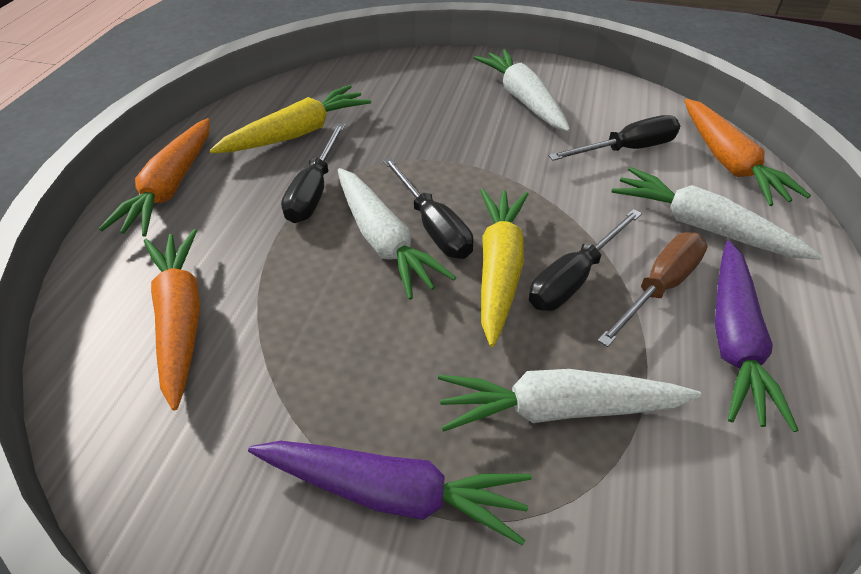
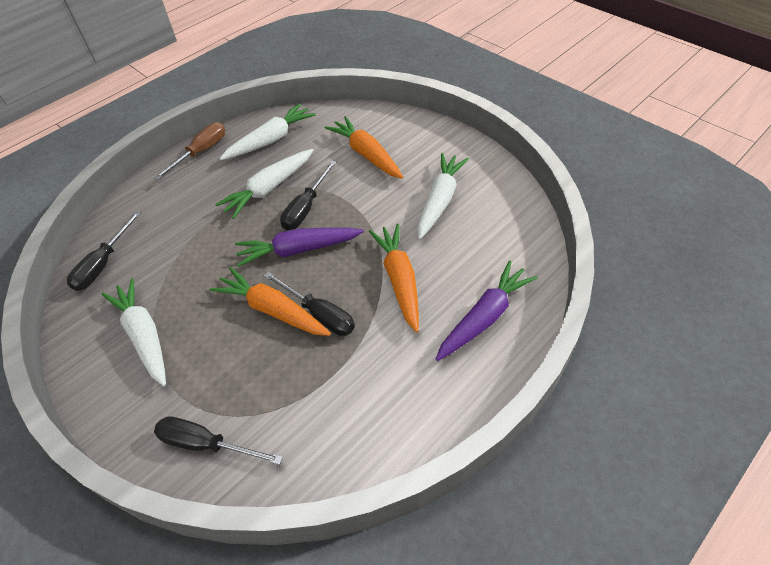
yellow carrot: [210,85,371,153] [480,189,528,347] = 2 -> none = 0

